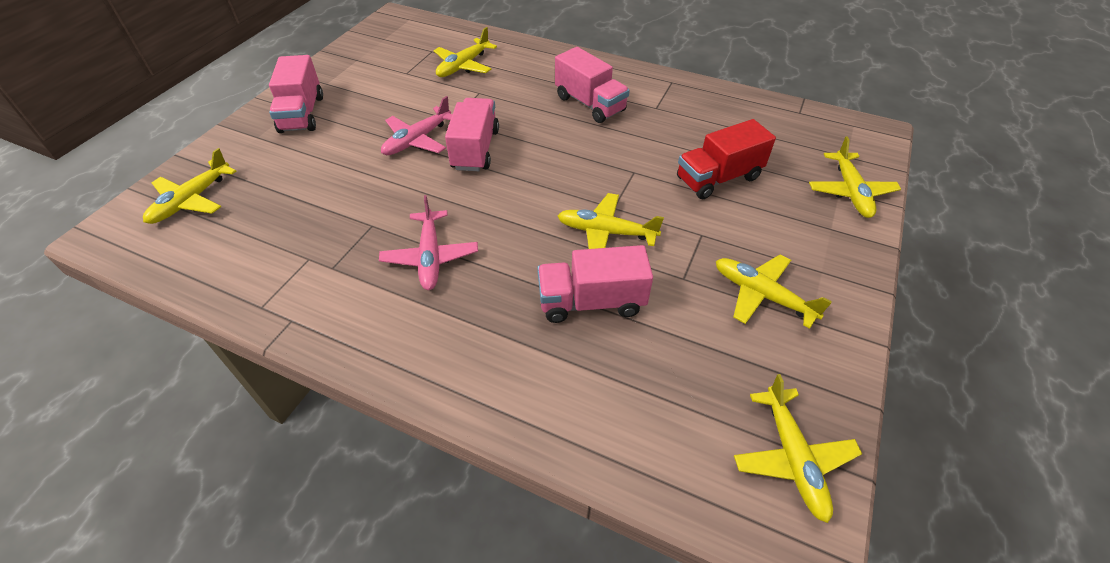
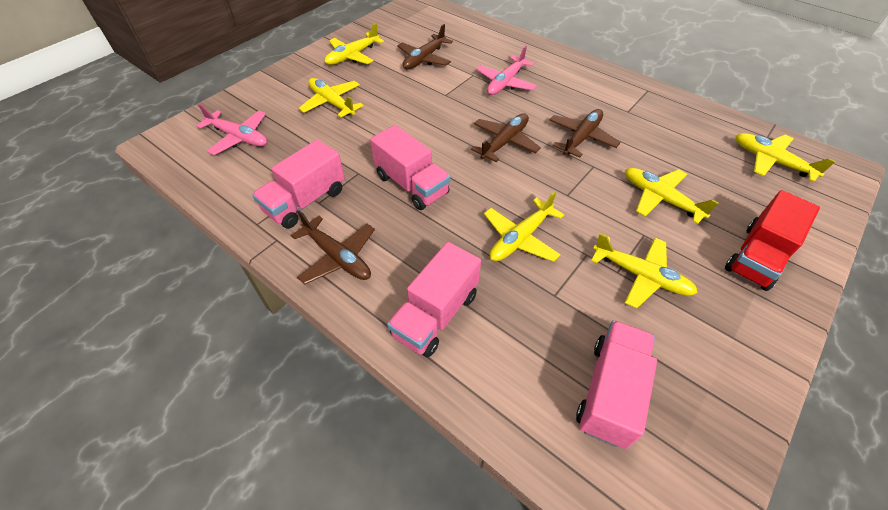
brown plane: none = 0 -> [291,211,375,284] [397,24,453,69] [471,113,541,162] [549,109,621,158] = 4

